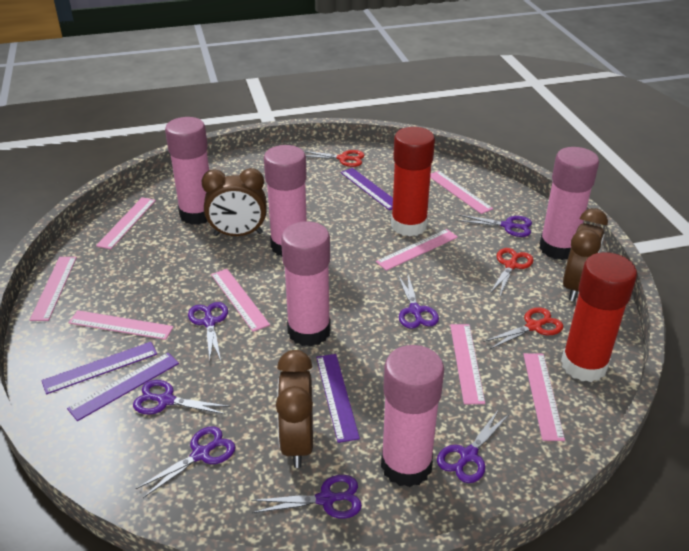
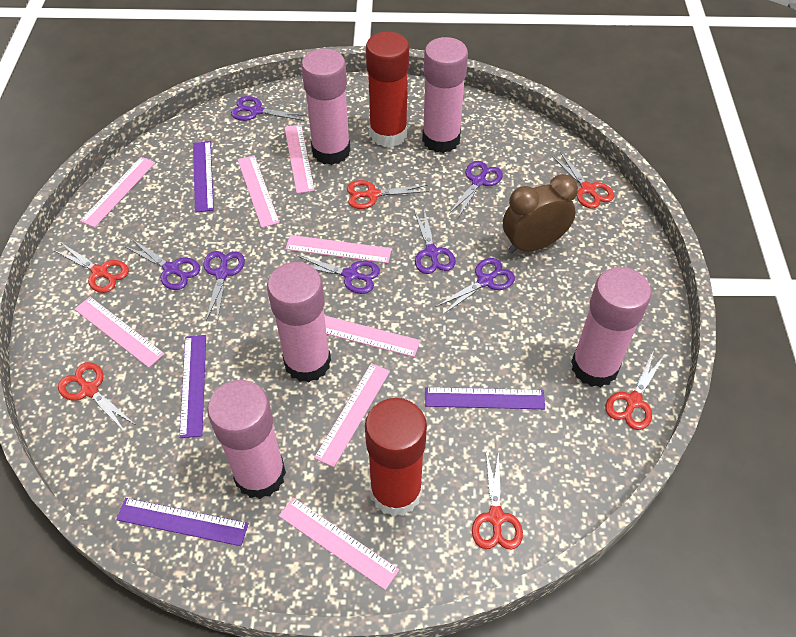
brown clock: [201,168,267,236] [276,350,313,468] [563,208,608,301] = 3 -> [503,174,578,253] = 1
red scissors: [304,150,365,167] [483,307,563,349] [490,248,533,296] = 3 -> [53,243,129,293] [58,362,134,433] [347,180,429,209] [472,450,523,549] [552,152,615,209] [605,353,665,430] = 6

